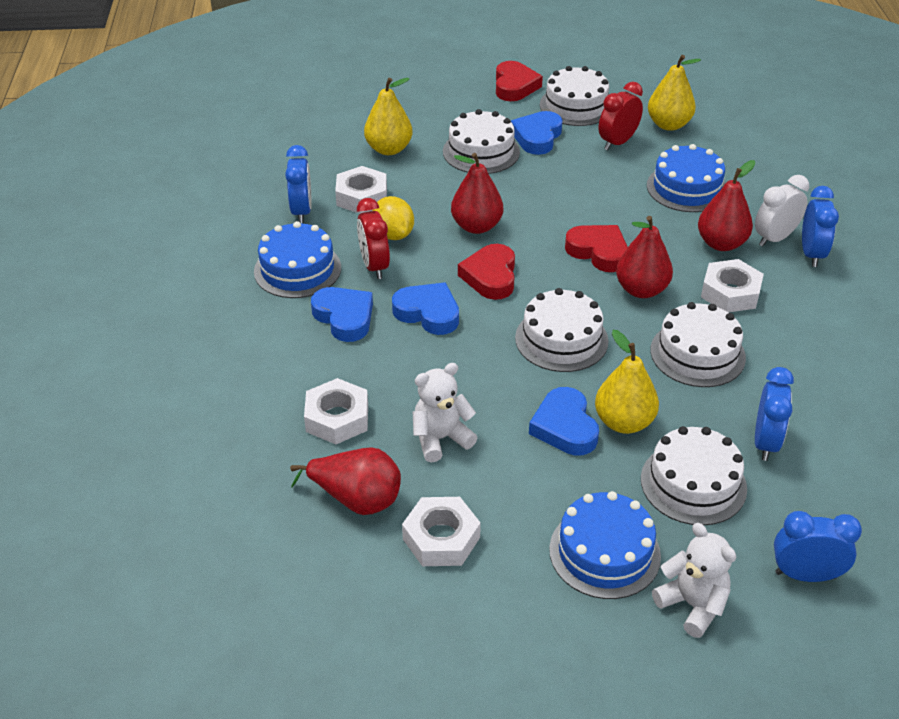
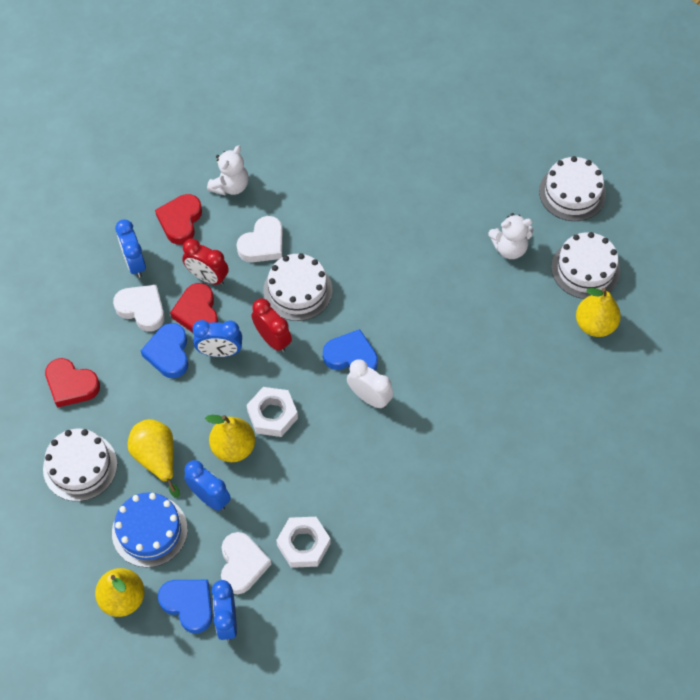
blue cake: [254,221,341,298] [549,491,661,599] [647,144,725,212] = 3 -> [112,492,188,568] = 1
blue heart: [311,287,373,342] [392,282,459,335] [511,111,563,155] [529,387,599,456] = 4 -> [141,323,188,378] [158,580,213,634] [323,329,378,371] = 3
red pear: [290,447,401,515] [451,153,503,234] [616,216,673,298] [698,160,755,251] = 4 -> none = 0
white cake: [443,109,520,174] [515,288,609,372] [540,66,609,126] [641,426,747,525] [650,302,746,387] = 5 -> [43,429,117,501] [263,253,332,321] [539,156,606,221] [551,232,620,299] = 4
white heart: none = 0 -> [113,284,165,332] [221,532,271,594] [237,216,283,262] = 3
white nut: [304,378,368,444] [335,166,387,214] [402,497,481,566] [701,259,764,313] = 4 -> [247,387,298,437] [276,517,331,568] = 2
yellow lemon: [372,196,414,240] = 1 -> none = 0
yellow pear: [364,78,412,155] [595,330,659,434] [648,55,701,131] = 3 -> [95,568,145,617] [128,419,180,498] [205,415,255,462] [576,288,621,337] = 4

